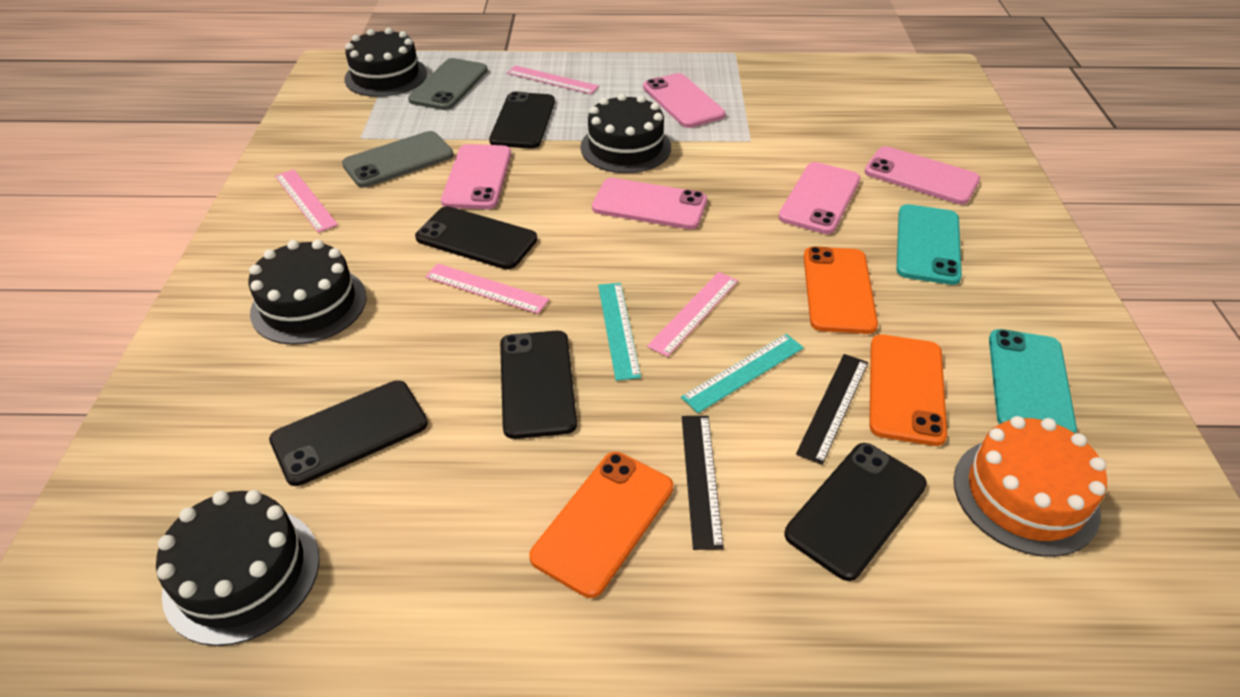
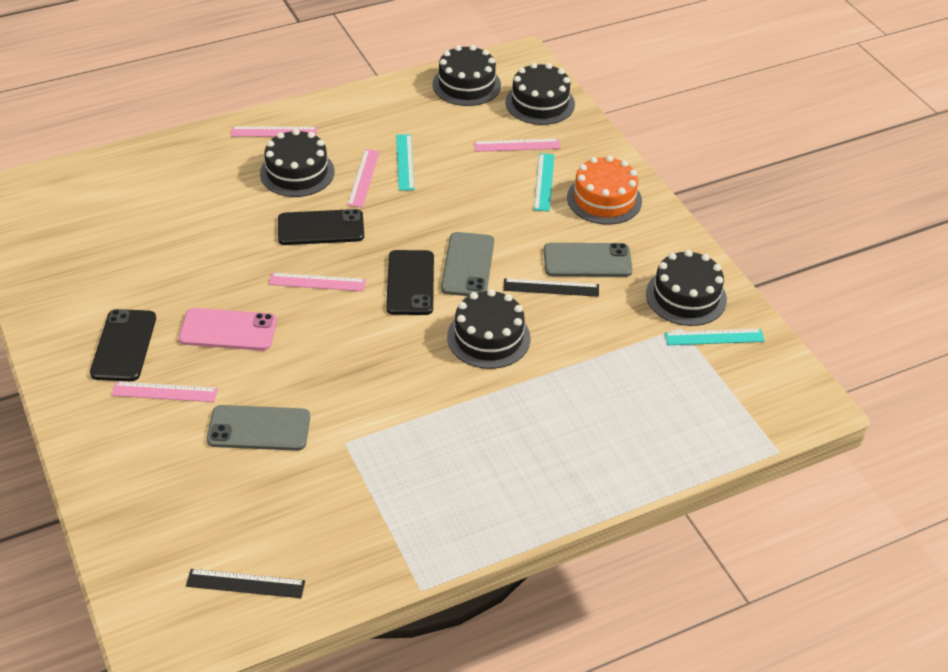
black cake: [156,490,320,646] [248,240,367,345] [344,28,427,97] [580,93,671,173] = 4 -> [260,129,335,197] [432,45,501,106] [447,289,531,369] [505,63,575,125] [646,250,727,326] = 5
black phone: [269,380,428,486] [415,206,537,269] [489,92,555,149] [500,331,577,439] [785,443,927,581] = 5 -> [90,309,156,381] [278,209,364,245] [386,250,434,315] = 3
grey phone: [342,131,454,187] [408,58,488,110] = 2 -> [207,405,310,451] [441,232,494,296] [544,243,633,277] = 3
orange phone: [529,452,673,598] [804,246,878,334] [869,335,947,446] = 3 -> none = 0
pink phone: [441,144,511,209] [592,178,707,229] [643,73,726,128] [778,162,860,234] [864,146,980,204] = 5 -> [179,308,277,351] = 1
pink ruler: [275,169,338,233] [425,263,549,314] [507,65,599,94] [647,272,738,357] = 4 -> [111,381,218,402] [231,126,317,137] [269,273,366,291] [347,149,380,207] [474,139,560,152] = 5
turquoise phone: [897,204,962,285] [989,329,1077,434] = 2 -> none = 0
turquoise ruler: [598,283,641,381] [681,334,804,413] = 2 -> [396,134,415,191] [534,153,554,212] [665,329,765,345] = 3

